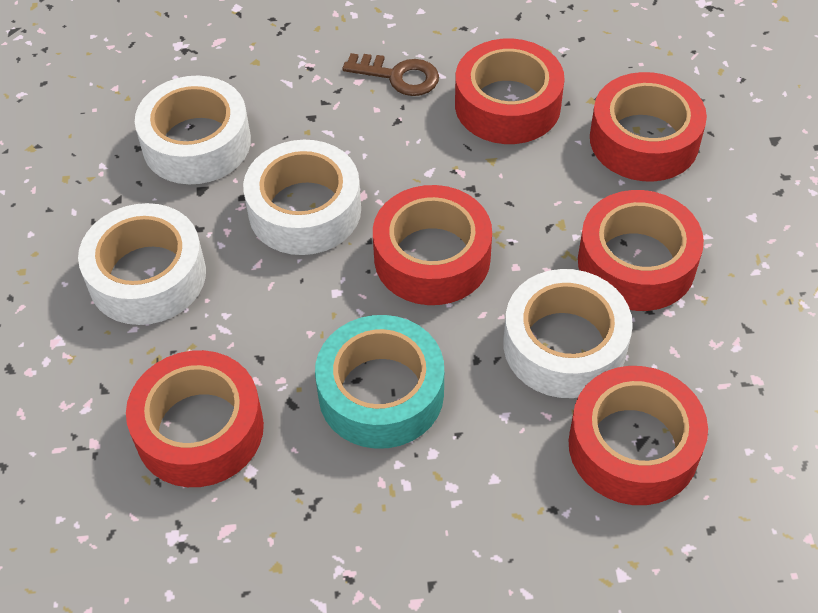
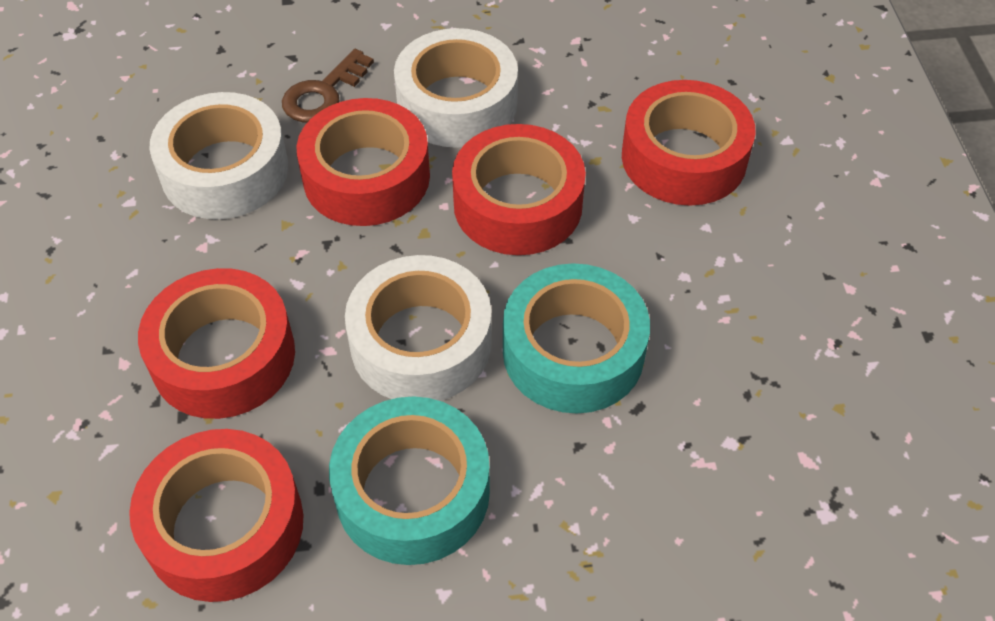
red tape: [126,350,264,487] [373,185,492,305] [455,39,565,144] [568,366,708,505] [578,190,704,311] [590,72,707,182] = 6 -> [129,429,303,602] [138,268,295,419] [297,98,430,226] [452,124,586,255] [622,80,756,206] = 5
turquoise tape: [315,315,444,449] = 1 -> [329,396,490,565] [503,263,650,413] = 2
white tape: [78,203,206,325] [135,76,251,184] [243,140,361,255] [504,269,633,398] = 4 -> [149,92,288,219] [345,255,492,401] [394,28,518,148] = 3

